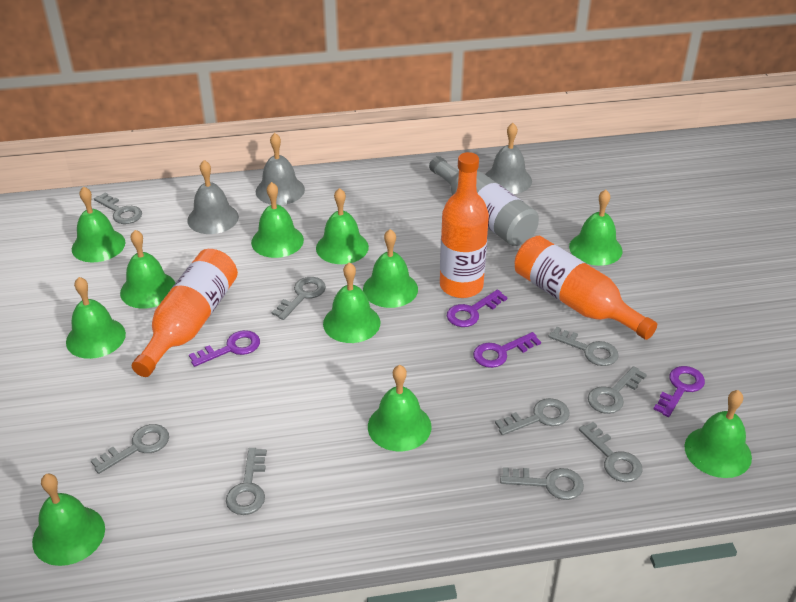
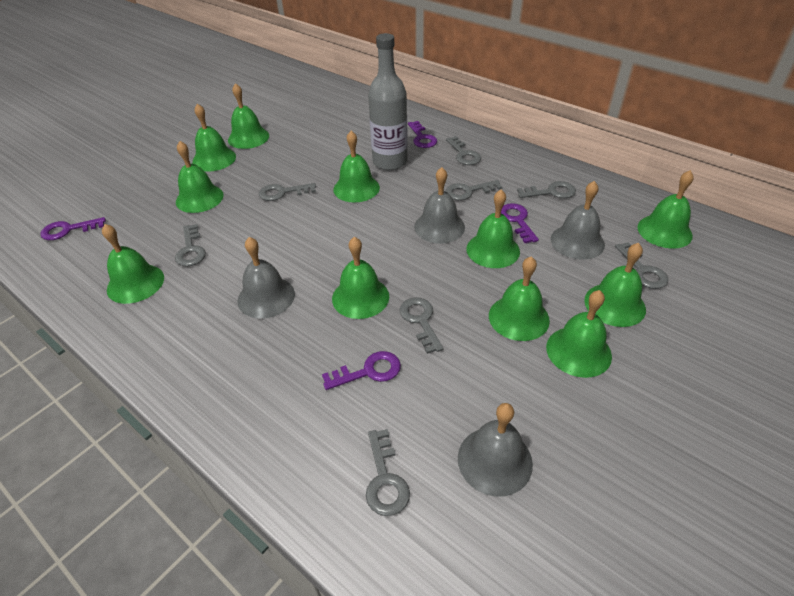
grey bell: [187,160,239,234] [256,133,305,205] [485,123,532,194] = 3 -> [237,237,295,319] [414,167,465,244] [458,403,533,497] [551,181,605,260] = 4
grey key: [91,424,169,474] [94,193,142,224] [226,448,267,515] [272,277,326,320] [495,398,570,435] [500,467,584,500] [549,327,619,366] [579,422,643,482] [588,366,647,414] = 9 -> [175,224,206,267] [259,183,316,201] [366,429,410,516] [400,297,444,354] [446,136,481,165] [446,180,502,200] [517,181,576,198] [615,242,668,289] = 8
orange bottle: [132,249,238,377] [440,152,489,298] [515,236,657,340] = 3 -> none = 0

